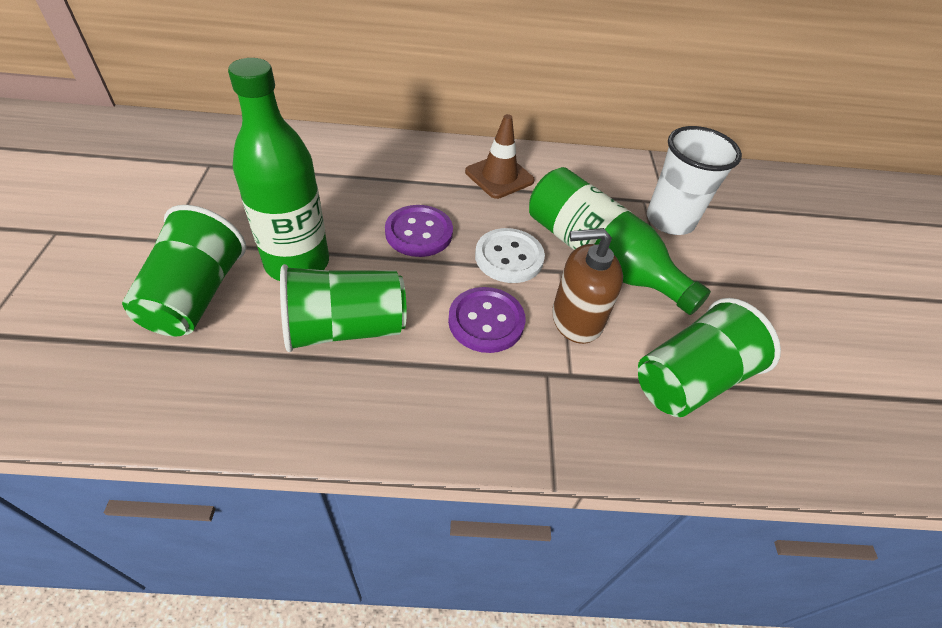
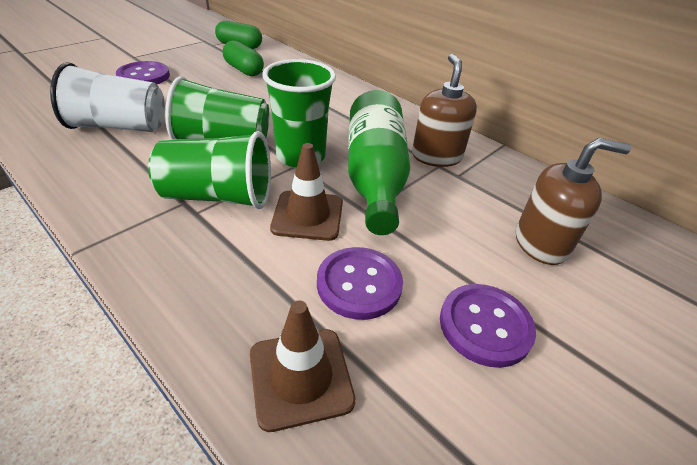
brown soap dispenser: [552,228,623,344] = 1 -> [412,54,477,167] [516,138,631,265] = 2
brown traffic cone: [465,114,535,199] = 1 -> [250,300,356,432] [270,143,343,241] = 2
green bottle: [228,58,329,281] [529,167,711,315] = 2 -> [348,90,410,235] = 1
green capsule: none = 0 -> [215,21,262,49] [223,40,264,76] = 2
purple button: [385,205,453,257] [448,287,526,353] = 2 -> [116,61,170,84] [317,247,403,320] [440,284,536,368] = 3
white button: [475,228,545,283] = 1 -> none = 0

